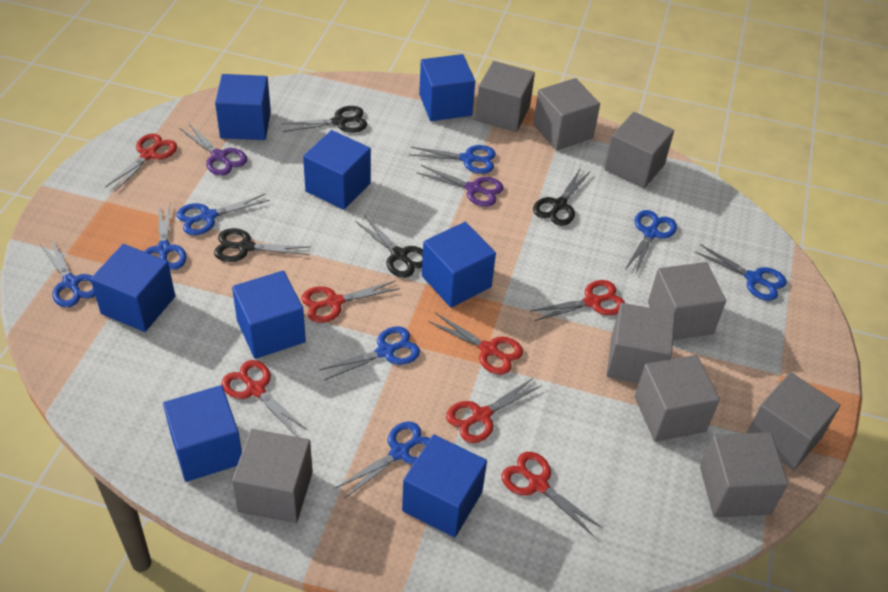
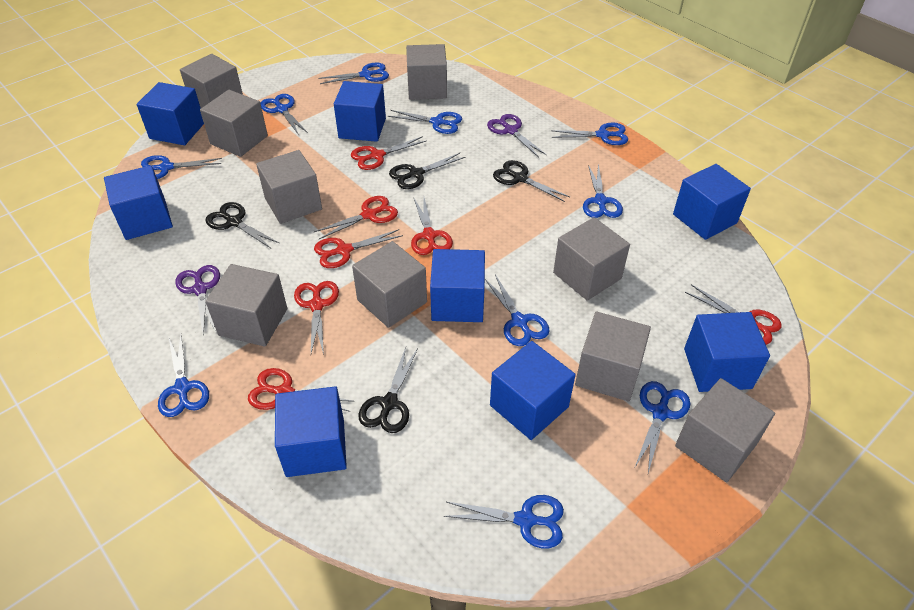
blue scissors: [40,239,95,308] [144,204,187,270] [177,193,270,235] [319,326,420,380] [336,421,430,499] [410,145,496,174] [625,210,677,276] [695,244,787,301] = 8 -> [141,155,222,179] [158,335,209,417] [261,94,307,135] [318,62,389,84] [388,110,462,134] [444,495,564,549] [485,275,550,346] [551,122,628,145] [583,164,623,218] [635,381,690,473] = 10

